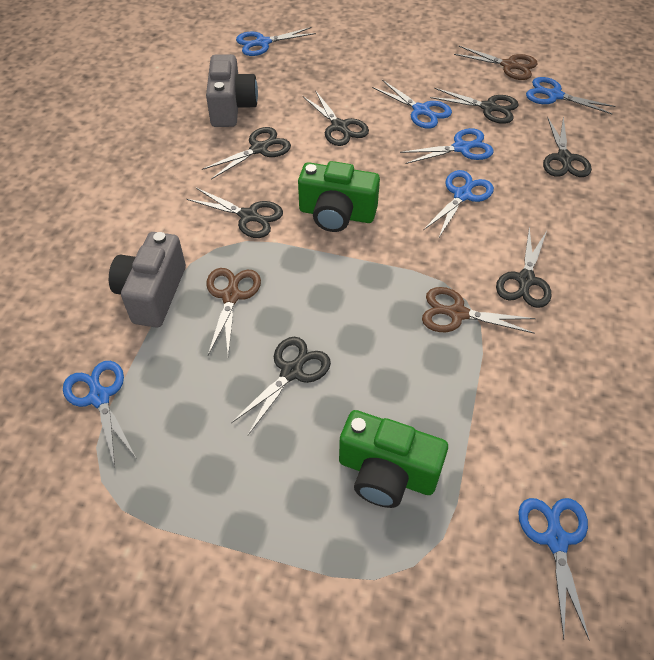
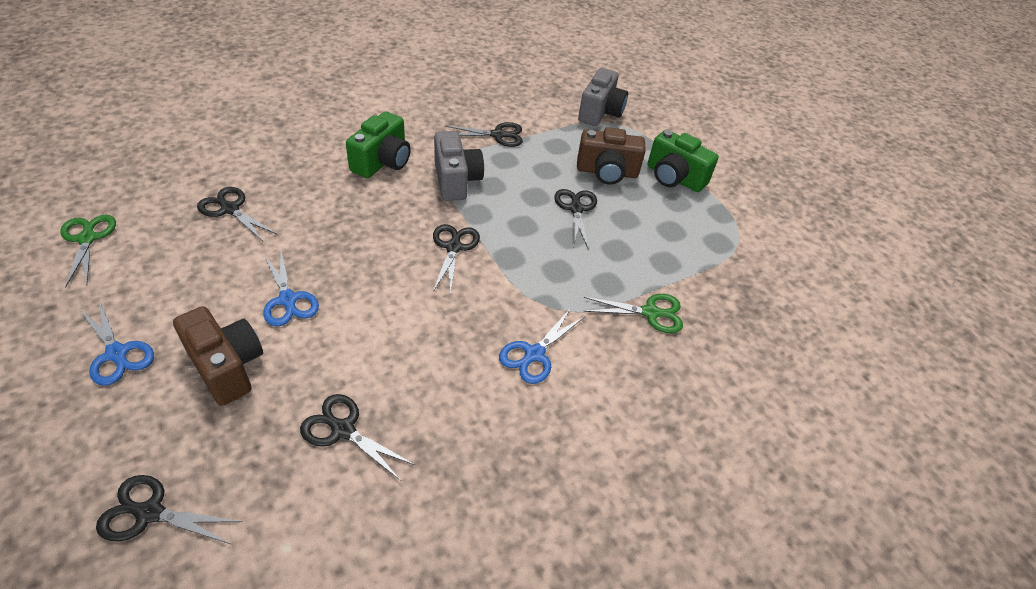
black scissors: [187,188,283,238] [202,127,291,179] [231,337,331,435] [302,90,369,146] [430,88,519,124] [496,227,552,308] [543,117,592,177] = 7 -> [96,475,243,544] [197,187,278,241] [300,394,415,481] [433,224,480,295] [445,122,523,147] [554,189,597,250] = 6
blue scissors: [63,361,137,467] [236,27,316,56] [372,80,452,129] [400,128,493,164] [423,170,494,237] [518,498,589,639] [526,77,615,114] = 7 -> [80,301,154,386] [263,251,319,326] [499,308,585,384] = 3
brown camera: none = 0 -> [173,306,263,406] [577,127,646,184] = 2
brown scissors: [207,268,261,355] [422,287,536,334] [454,46,538,80] = 3 -> none = 0
green scissors: none = 0 -> [60,215,116,287] [583,294,683,333] = 2

